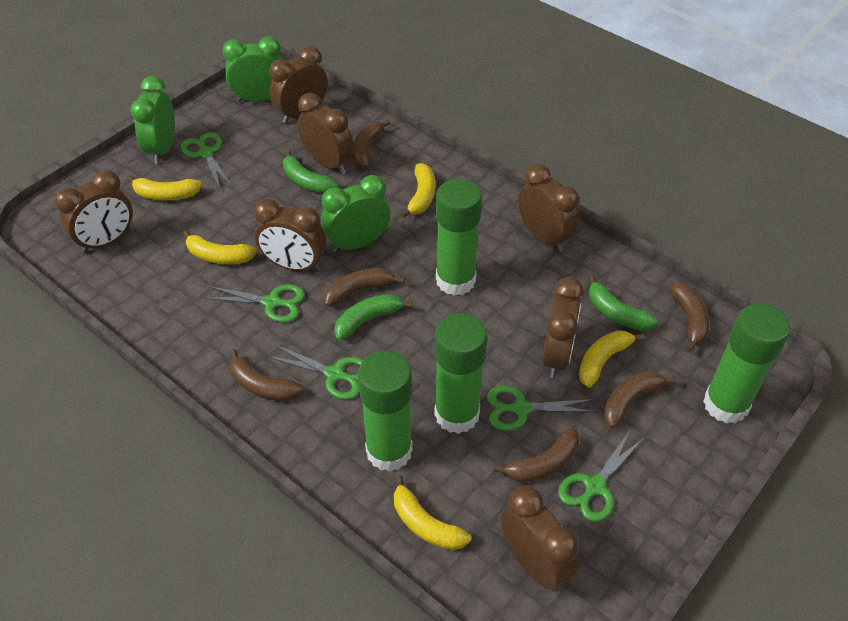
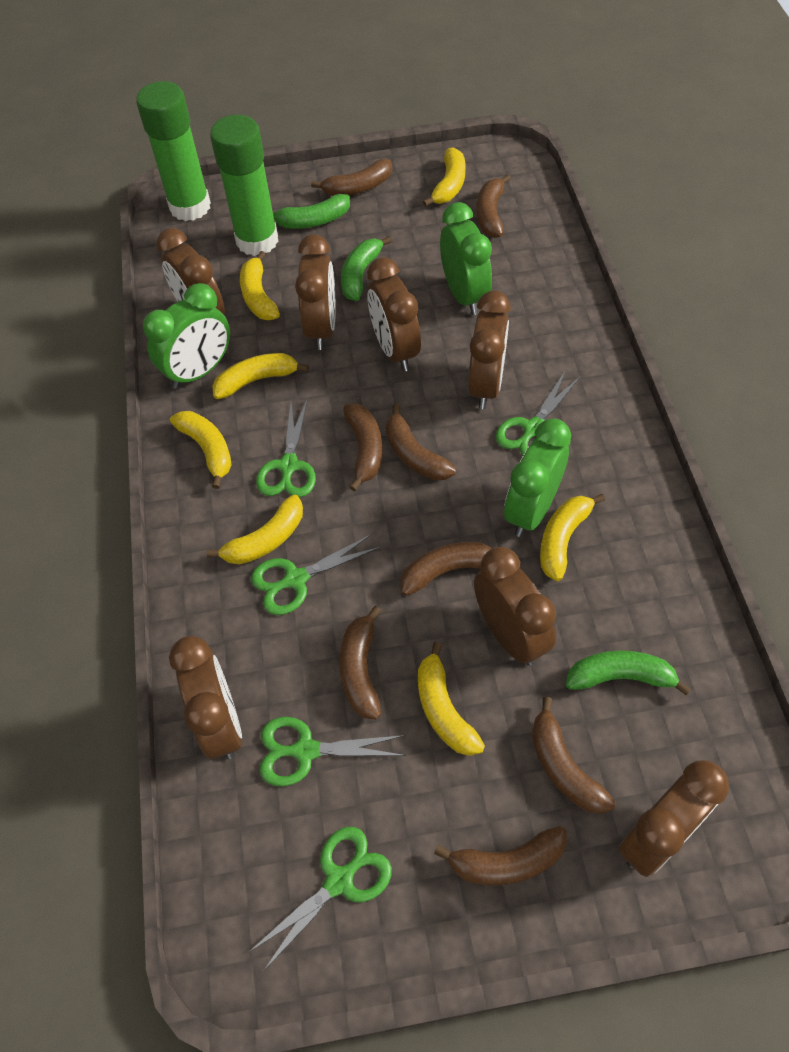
brown banana: [230,349,303,401] [324,268,405,307] [353,119,391,168] [494,428,579,483] [603,371,676,428] [668,282,710,352] = 6 -> [311,159,392,196] [340,606,381,719] [343,404,382,491] [386,404,456,480] [400,542,492,596] [434,826,567,886] [476,174,511,238] [532,697,616,814] = 8
green glue stick: [358,351,413,472] [435,313,488,434] [436,178,482,296] [703,303,790,424] = 4 -> [136,81,211,221] [210,115,279,256] = 2
yellow banana: [127,176,202,200] [183,230,257,264] [394,475,471,550] [401,163,435,218] [579,330,645,388] = 5 -> [170,411,232,489] [206,495,303,564] [212,353,309,399] [240,251,280,320] [418,642,485,756] [423,147,465,207] [540,494,605,581] = 7

